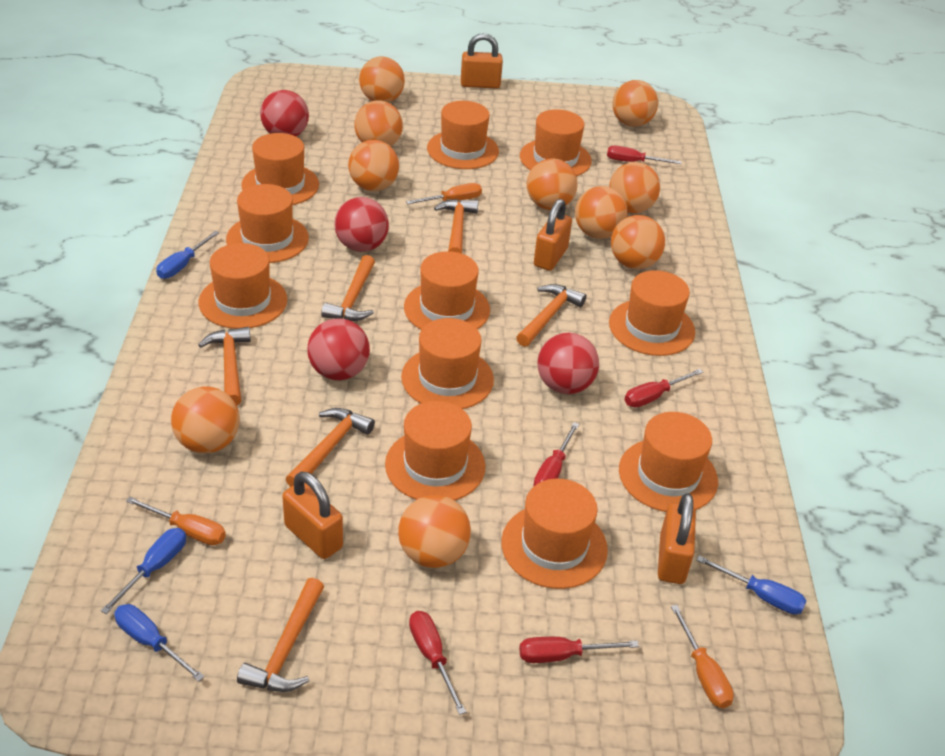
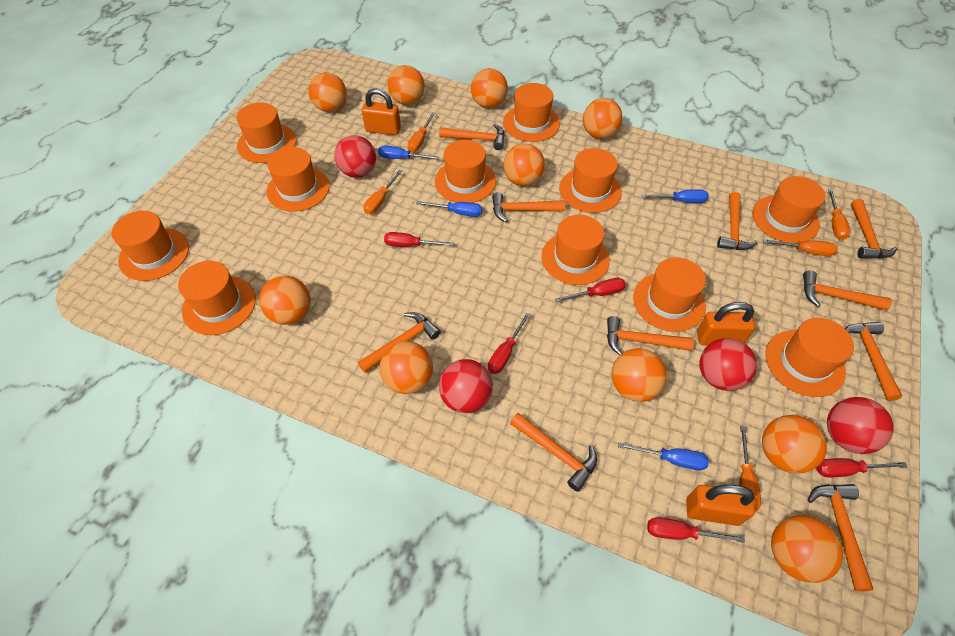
orange hammer: [198,327,251,406] [237,578,324,692] [286,408,375,487] [321,255,375,321] [434,199,478,253] [516,284,587,347] = 6 -> [358,312,441,373] [439,124,505,150] [492,192,565,222] [510,413,597,492] [607,316,694,355] [717,192,758,250] [803,270,892,311] [808,484,873,592] [845,322,902,401] [851,199,897,259] = 10
orange padlock: [282,471,343,559] [461,33,503,88] [534,199,572,271] [658,493,696,584] = 4 -> [362,88,401,135] [686,485,755,526] [697,302,755,345] = 3
orange screwdriver: [126,497,226,545] [406,183,482,204] [671,605,734,708] = 3 -> [363,170,403,214] [407,112,435,152] [739,425,761,512] [763,239,837,256] [828,189,851,240] = 5

